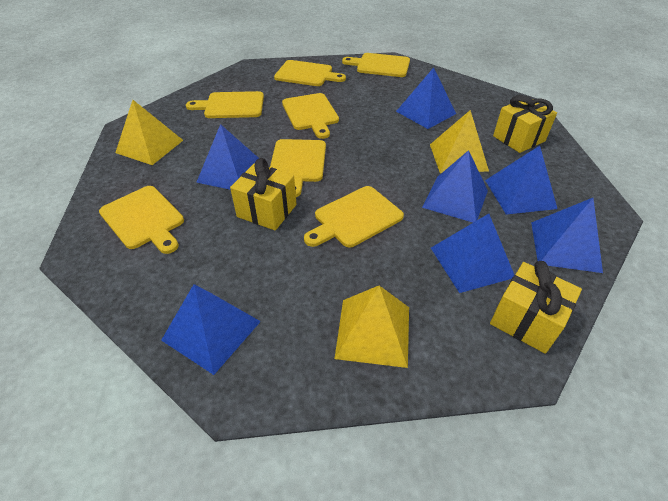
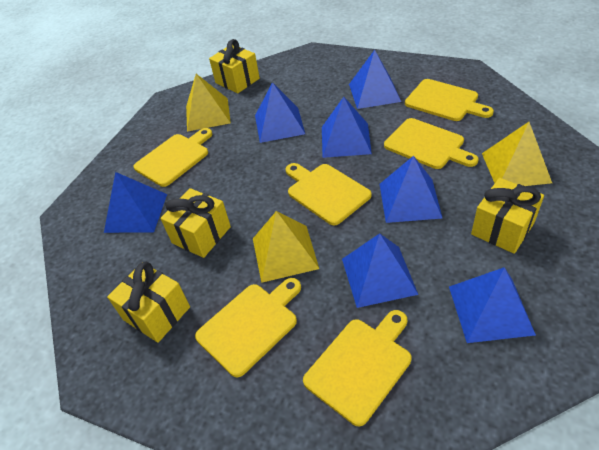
yellow cutting board: [99,186,184,254] [186,91,264,118] [270,139,326,197] [274,60,346,86] [282,93,339,139] [304,186,404,248] [342,53,410,77] = 7 -> [133,128,212,187] [195,278,301,378] [285,163,372,226] [303,310,411,426] [384,118,479,169] [405,79,494,121] = 6
yellow gift: [230,158,296,231] [490,261,582,354] [493,95,557,153] = 3 -> [107,262,190,343] [160,188,231,258] [209,39,260,93] [471,178,544,254] = 4

